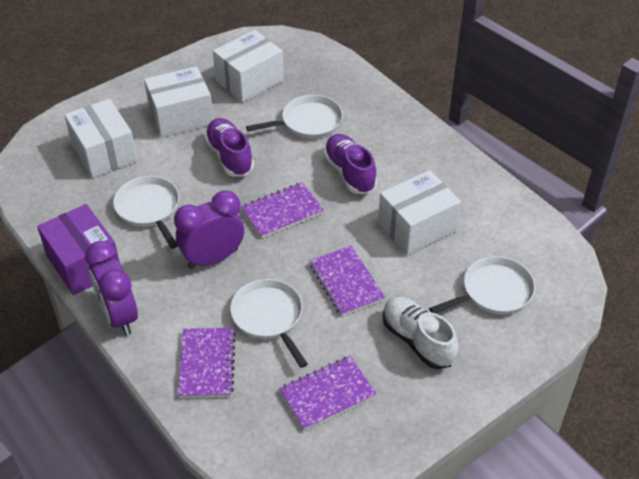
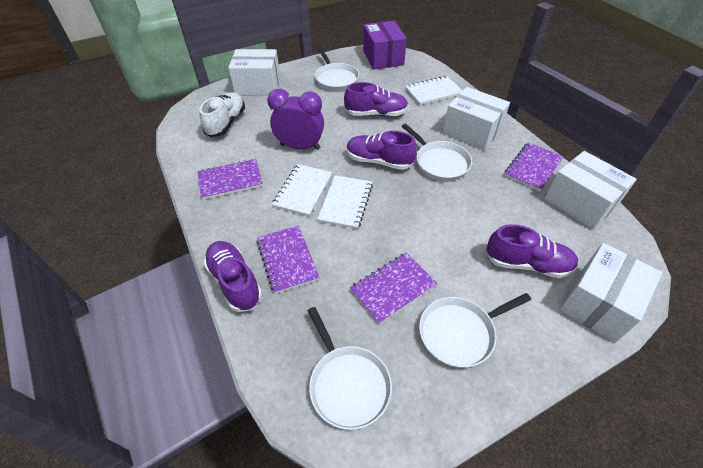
purple clock: [85,241,138,336] [174,190,244,269] = 2 -> [267,89,324,150] = 1
purple shoe: [204,118,254,177] [324,134,377,194] = 2 -> [204,241,262,312] [344,82,408,117] [347,131,417,170] [486,224,578,278] = 4
white notebook: none = 0 -> [272,164,332,216] [317,175,373,229] [405,76,462,105] = 3

